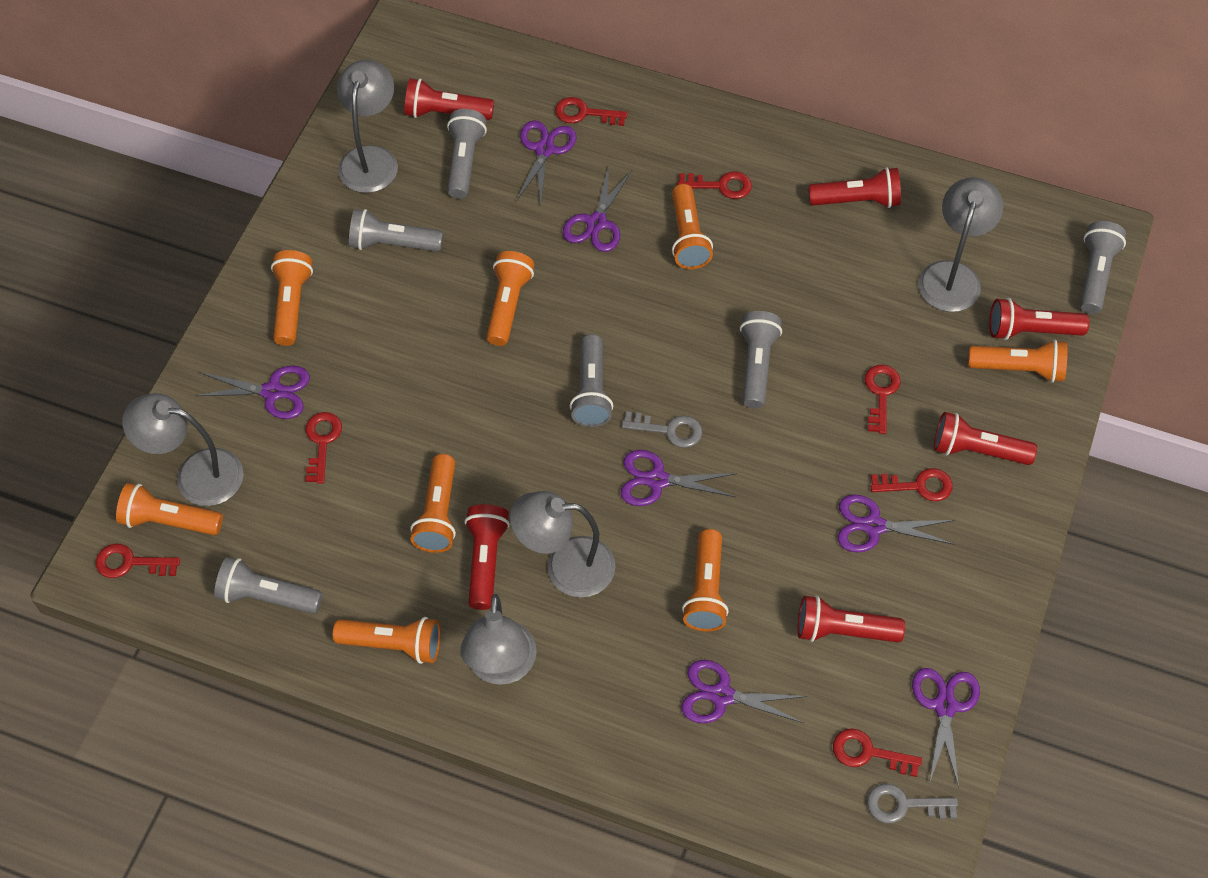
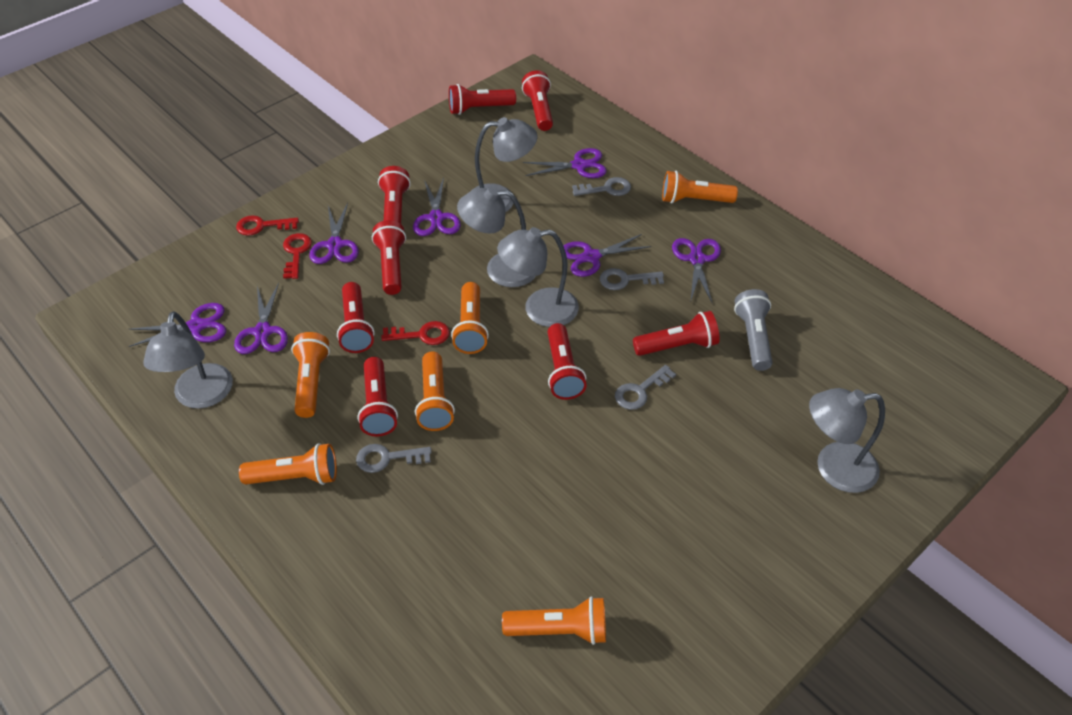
grey flashlight: [214,557,323,614] [349,209,443,252] [447,109,487,199] [570,334,613,427] [740,311,782,409] [1080,221,1126,314] = 6 -> [734,289,772,371] = 1
grey key: [622,411,702,448] [867,784,958,823] = 2 -> [356,444,432,473] [572,177,631,196] [600,268,664,290] [615,365,676,410] = 4
orange flashlight: [116,483,223,535] [271,250,313,346] [333,617,441,664] [410,454,456,553] [486,251,534,346] [672,184,713,269] [682,529,729,632] [968,340,1067,382] = 8 -> [239,443,337,485] [291,332,330,418] [415,351,455,431] [451,282,489,354] [502,596,606,645] [662,171,738,204] = 6
red flashlight: [404,78,494,120] [464,504,510,610] [797,595,905,642] [808,167,901,208] [934,412,1037,465] [989,298,1089,340] = 6 -> [337,282,375,353] [358,357,398,437] [372,220,406,295] [378,166,411,224] [449,84,516,115] [522,70,553,131] [548,323,587,400] [633,311,720,356] = 8
red key: [96,544,180,578] [305,412,342,484] [555,97,627,126] [677,171,752,199] [833,728,922,777] [865,365,901,434] [870,468,953,501] = 7 -> [236,215,299,236] [283,233,312,279] [381,321,450,345] = 3

